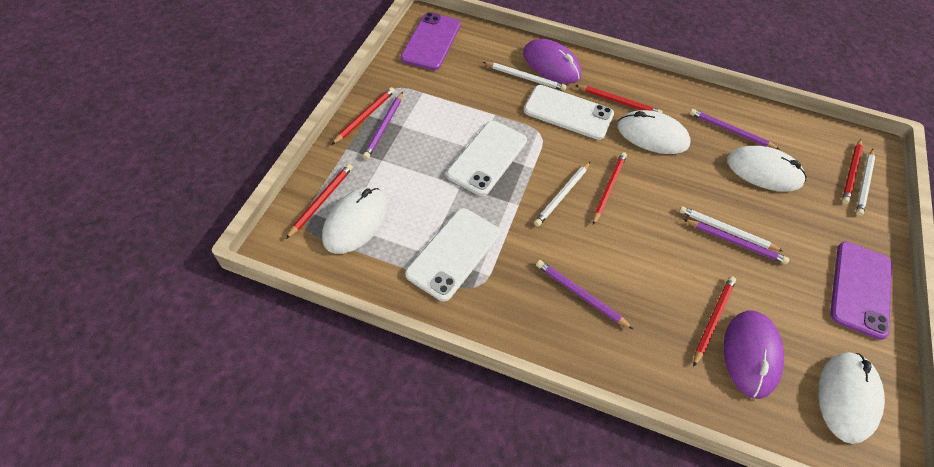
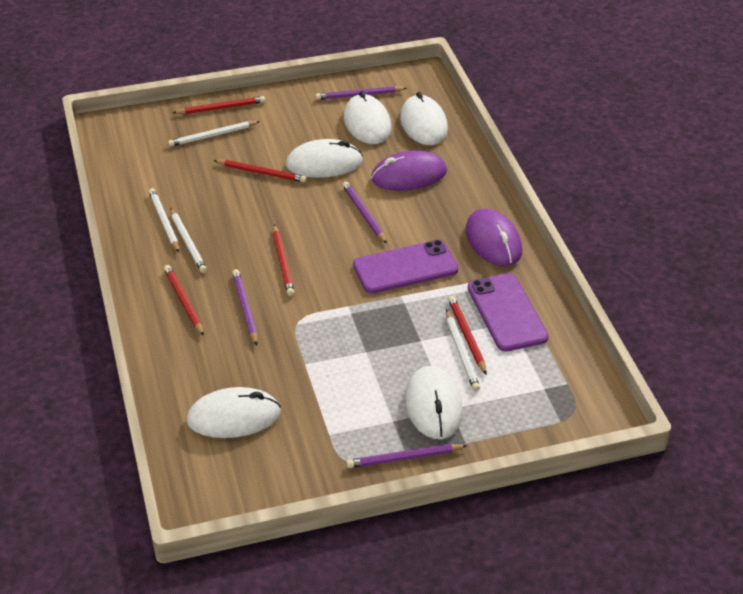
red pencil: [286,164,353,239] [332,87,395,145] [575,85,662,113] [593,152,627,225] [693,276,736,367] [842,139,863,204] = 6 -> [164,265,204,336] [173,96,265,114] [213,160,307,183] [273,225,294,296] [448,296,487,375] = 5
white mouse: [322,187,388,254] [617,110,690,154] [727,146,806,191] [818,352,885,444] = 4 -> [187,387,281,438] [286,139,363,178] [344,91,391,144] [400,92,448,145] [405,366,463,439] = 5
white phone: [405,208,500,301] [446,121,527,196] [524,85,614,140] = 3 -> none = 0

